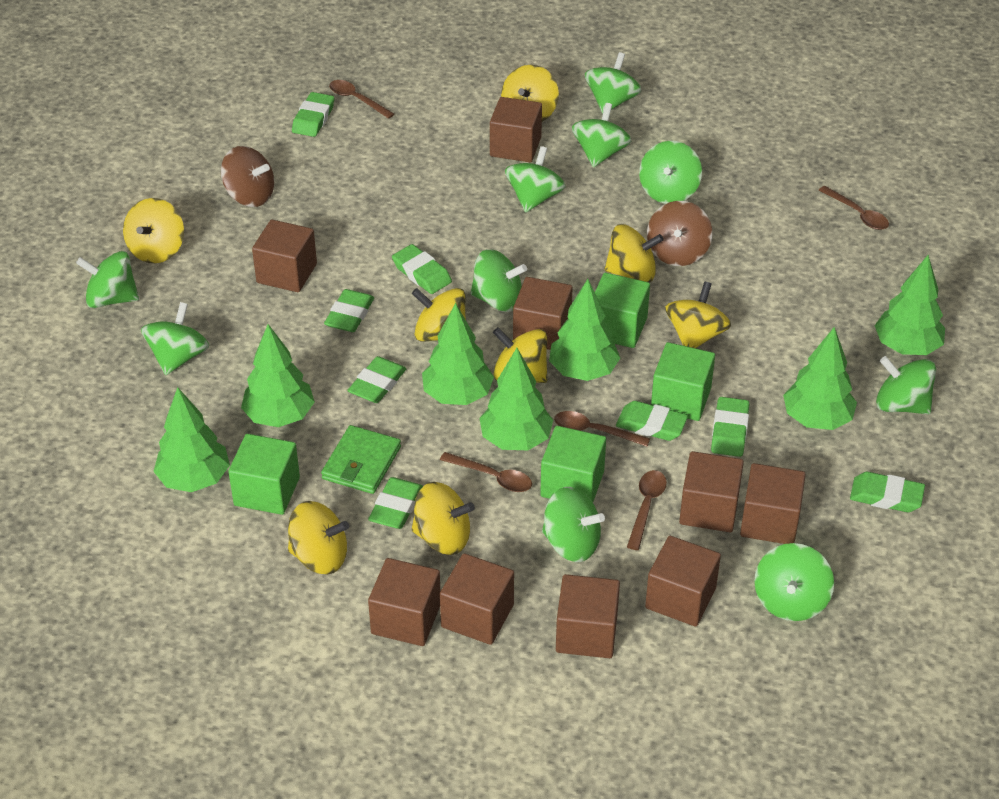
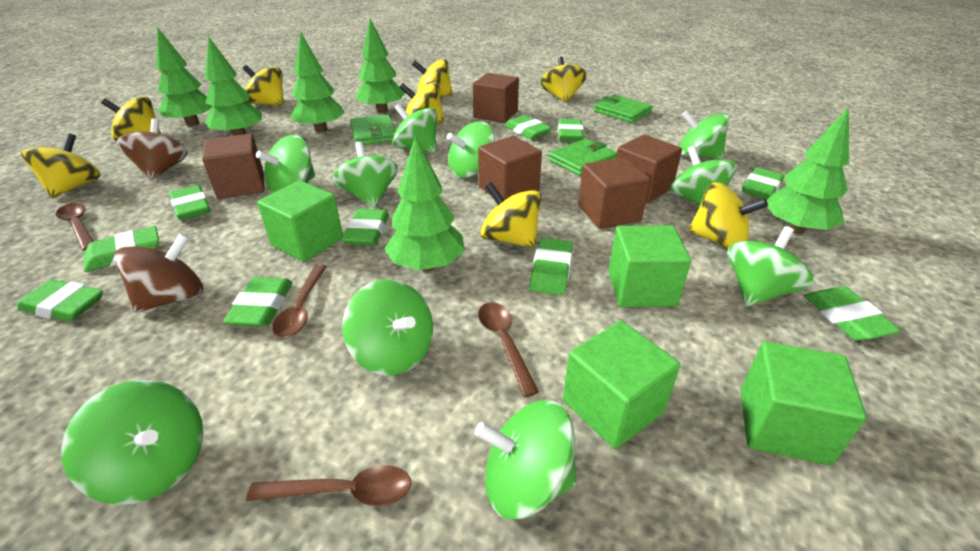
brown cube: [252,220,317,292] [368,558,440,646] [440,553,514,645] [490,97,542,162] [513,277,573,350] [556,574,620,658] [645,536,721,627] [679,451,744,532] [740,463,806,544] = 9 -> [202,134,265,199] [473,73,519,123] [478,136,542,200] [578,157,650,229] [616,135,682,203] = 5
brown spoon: [329,80,394,119] [440,452,532,492] [554,411,650,447] [627,470,667,550] [819,186,889,230] = 5 -> [56,203,93,251] [246,465,411,506] [272,264,327,338] [478,302,539,397] = 4
green eraser: [292,92,334,137] [324,289,374,332] [347,356,407,403] [368,477,423,529] [392,244,452,294] [616,401,688,441] [711,397,749,457] [850,472,925,512] = 8 -> [17,279,103,322] [83,226,159,272] [169,185,211,220] [223,277,293,327] [341,209,389,246] [505,115,552,139] [529,238,573,296] [558,119,584,142] [742,168,784,199] [804,286,901,341] = 10
green tree: [153,387,230,492] [241,324,315,427] [422,303,494,405] [479,348,553,450] [549,279,620,381] [783,327,857,430] [875,255,945,355] = 7 -> [156,27,212,126] [205,36,262,136] [290,31,345,132] [356,19,405,113] [384,136,465,272] [766,107,849,234] = 6
green wallet: [321,425,401,494] = 1 -> [350,115,396,145] [549,138,617,176] [594,95,653,123] = 3

